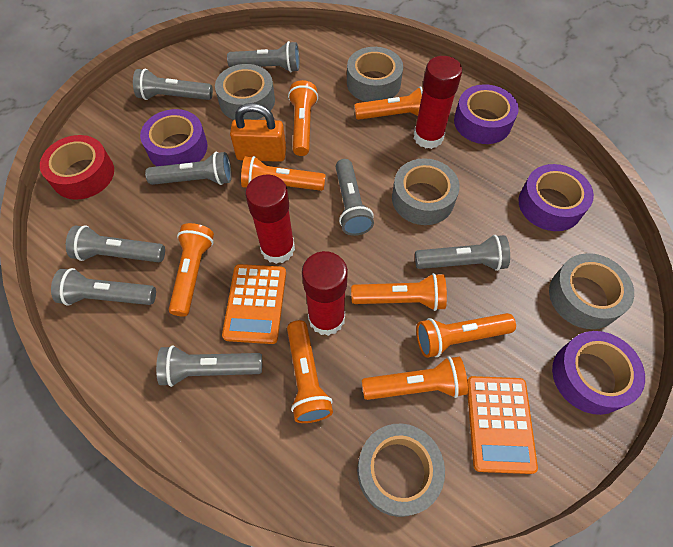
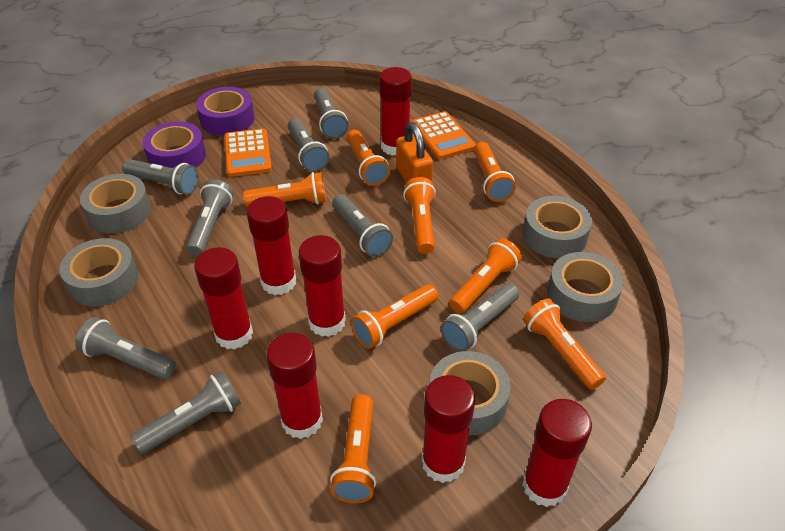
purple tape: [140,109,208,166] [454,84,519,144] [518,164,594,231] [552,331,645,415] = 4 -> [143,122,206,168] [196,87,254,136] = 2
red glue stick: [245,174,295,264] [302,251,348,336] [414,56,462,149] = 3 -> [194,247,253,350] [247,196,296,295] [266,333,323,439] [299,235,346,337] [379,67,412,156] [421,375,475,483] [522,399,592,507] = 7
red tape: [40,135,114,200] = 1 -> none = 0

